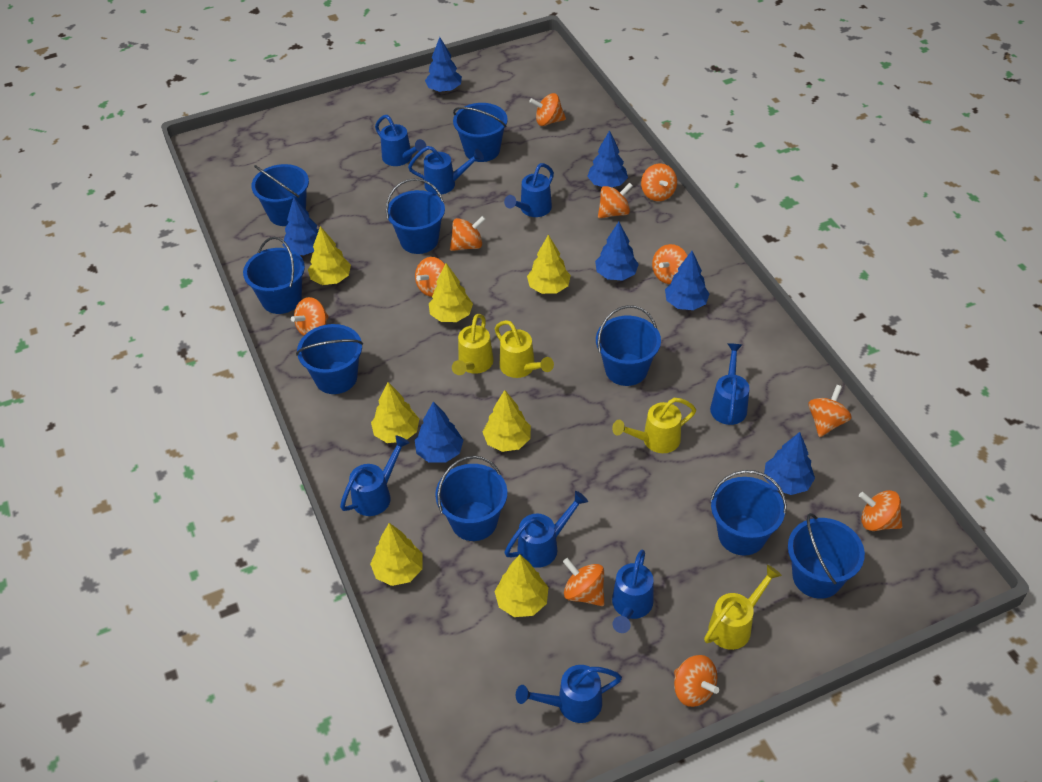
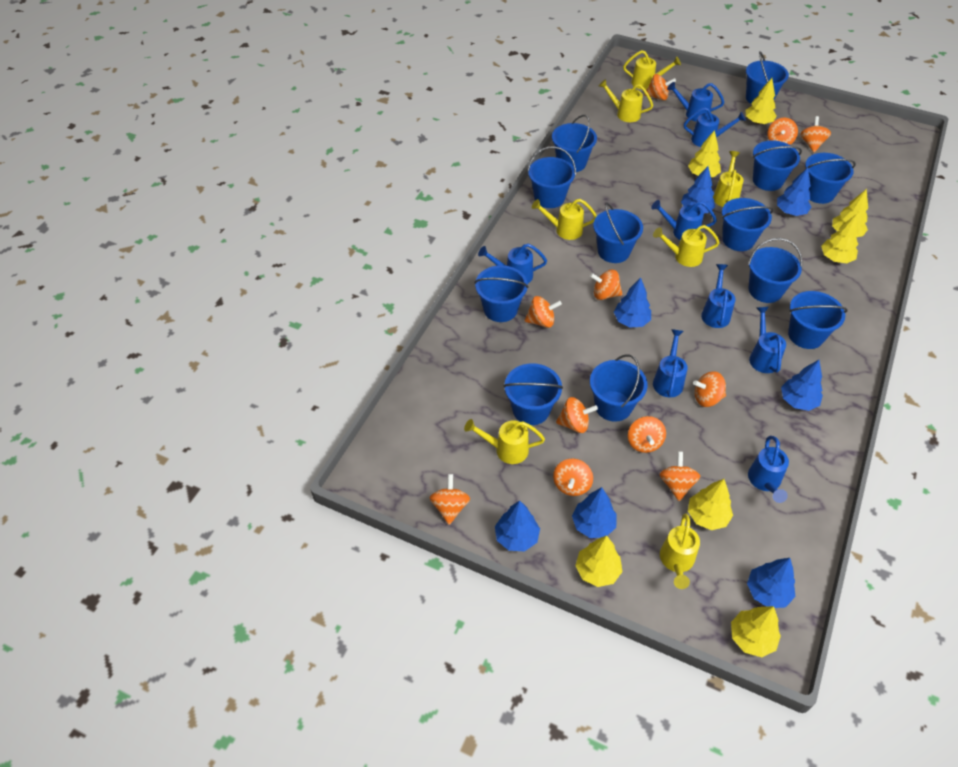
blue bucket: [243,237,305,314] [251,164,309,226] [296,324,363,394] [386,178,445,254] [435,456,507,541] [453,103,508,162] [596,305,661,386] [710,470,787,555] [788,513,865,599] = 9 -> [474,265,529,322] [503,363,563,425] [528,146,576,208] [552,115,597,172] [590,354,648,422] [593,203,643,263] [722,198,773,251] [746,51,789,104] [748,238,802,303] [753,140,802,191] [788,291,848,349] [805,153,856,204] = 12
yellow watering can: [452,314,494,375] [495,320,554,378] [612,398,696,453] [704,565,782,650] = 4 -> [464,419,545,464] [532,199,597,240] [599,79,653,122] [623,50,681,90] [653,225,720,267] [660,513,700,589] [713,151,744,207] = 7

